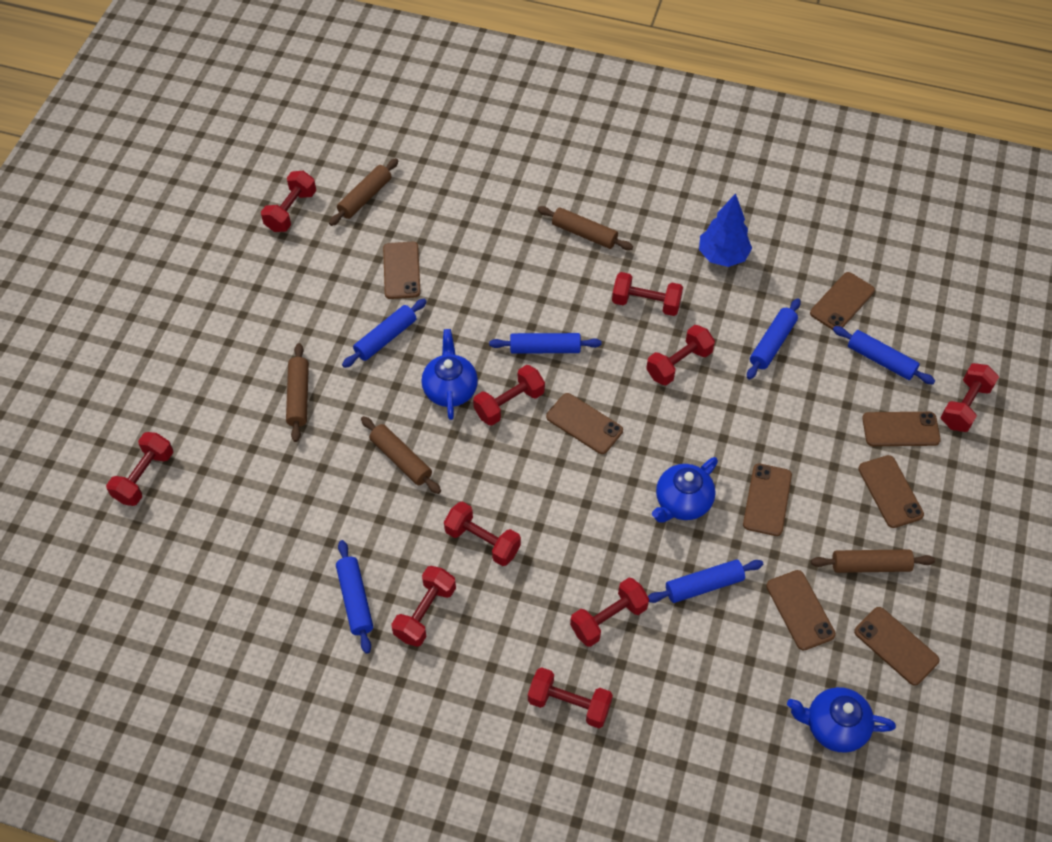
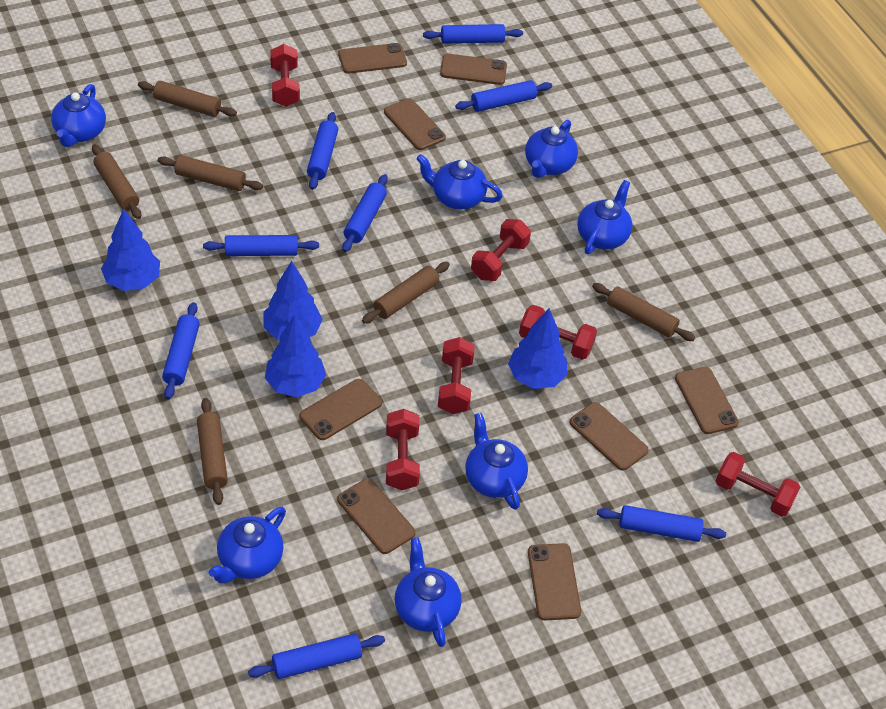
blue rolling pin: [336,540,373,654] [342,299,427,368] [489,333,602,354] [648,559,763,603] [747,298,801,380] [833,326,935,384] = 6 -> [162,302,200,399] [203,235,319,256] [248,633,385,679] [307,112,338,190] [342,174,388,252] [423,24,523,44] [455,80,552,112] [597,505,726,542] = 8
blue teapot: [422,329,478,420] [652,457,718,523] [787,687,896,753] = 3 -> [51,84,106,147] [209,507,286,583] [395,537,462,647] [416,154,503,210] [465,413,528,510] [525,120,578,178] [577,180,633,254] = 7
blue tree: [699,193,752,267] = 1 -> [101,209,160,291] [263,261,323,340] [265,315,326,397] [508,308,567,389] = 4
brown rolling pin: [286,343,309,442] [329,158,399,226] [361,416,441,494] [537,206,633,250] [811,549,935,573] = 5 -> [92,144,141,219] [138,81,237,117] [157,155,263,191] [197,398,228,505] [362,262,450,324] [592,283,695,341] = 6
red dumbbell: [106,432,173,506] [261,171,316,232] [391,566,456,647] [444,501,521,566] [473,365,545,426] [528,667,613,728] [570,578,649,647] [612,272,683,316] [646,325,715,385] [941,363,999,432] = 10 -> [270,44,300,107] [386,409,420,490] [438,337,475,414] [471,219,531,281] [519,305,597,360] [716,452,800,517] = 6

